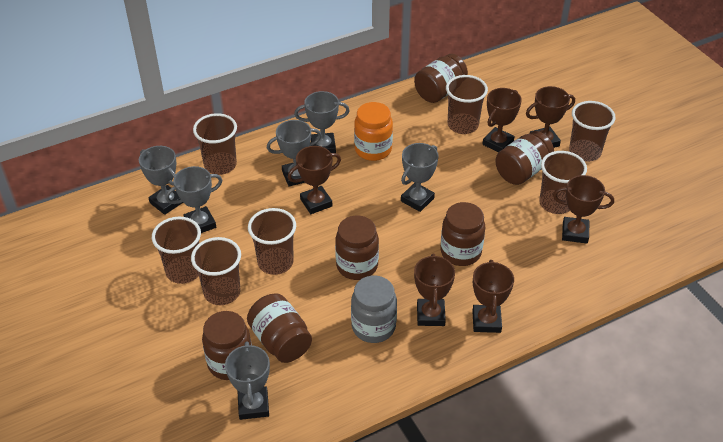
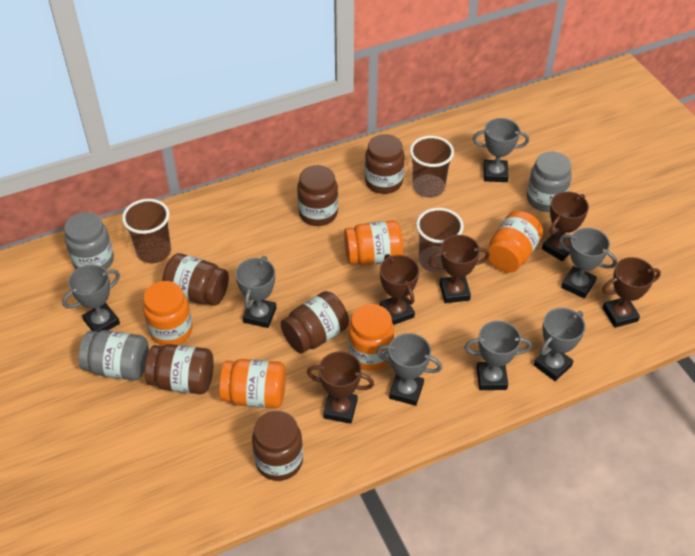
brown cup: [152,217,201,284] [191,237,241,305] [193,113,237,175] [248,208,296,275] [446,75,488,134] [539,151,587,214] [569,101,616,162] = 7 -> [122,199,171,263] [410,136,454,198] [416,208,464,273] = 3
brown trophy: [288,146,341,214] [414,254,455,326] [472,260,514,333] [482,88,522,152] [526,86,575,148] [553,175,614,244] = 6 -> [307,351,374,424] [380,254,420,325] [428,235,490,303] [542,191,589,261] [602,257,661,328] = 5
grey jar: [351,276,397,343] = 1 -> [64,212,114,270] [78,330,149,381] [527,152,572,212] = 3
grey trophy: [139,146,183,215] [165,166,222,233] [225,342,270,420] [267,120,322,187] [294,91,350,153] [401,143,439,212] = 6 -> [62,264,120,332] [235,256,276,328] [376,333,442,406] [464,321,532,390] [473,118,529,182] [534,308,586,381] [559,228,617,299] = 7
orange jar: [354,102,393,161] = 1 -> [143,281,193,346] [219,359,286,409] [344,220,403,265] [348,304,394,371] [487,211,543,273] = 5

